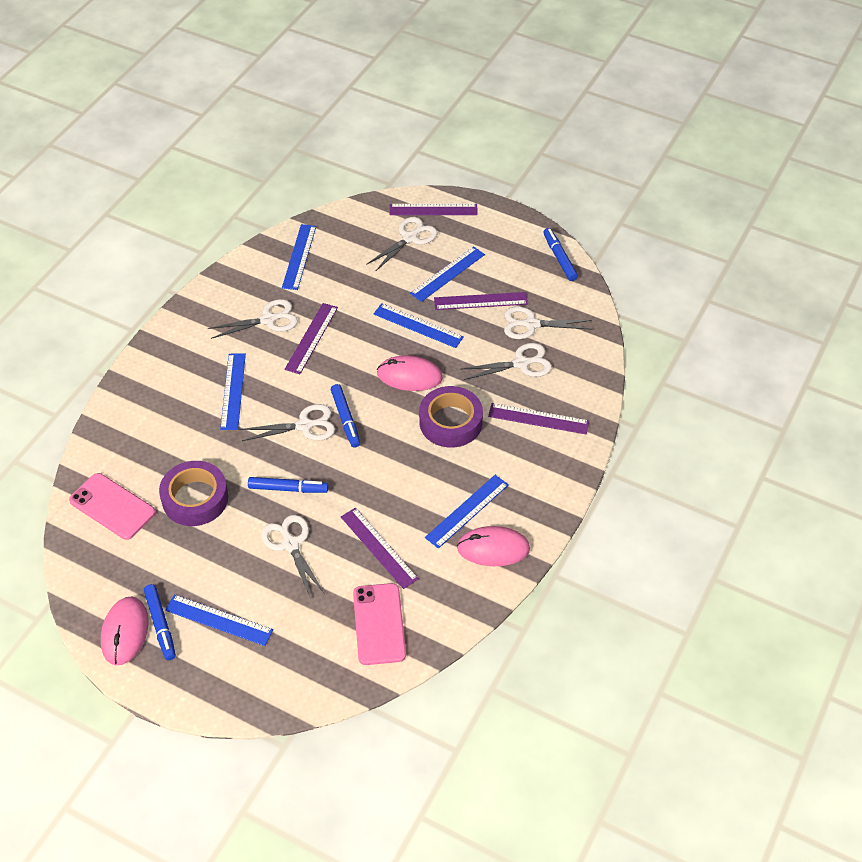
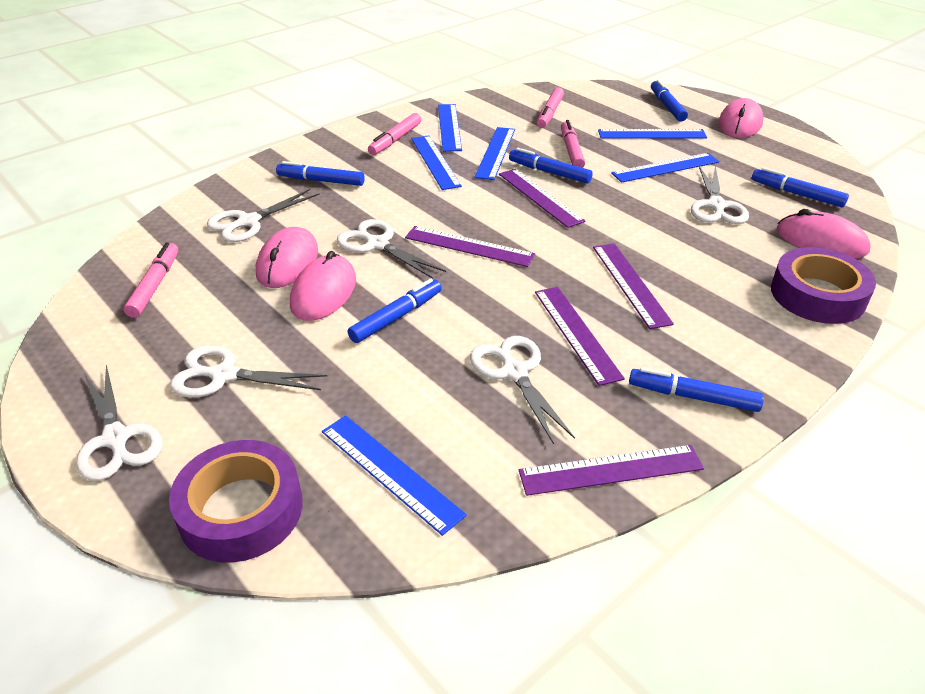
blue marker: [144,584,176,660] [248,477,328,493] [331,384,360,448] [543,228,578,281] = 4 -> [276,161,365,186] [348,279,442,343] [509,148,593,183] [629,367,764,412] [651,79,688,122] [752,167,849,207] = 6
pink marker: none = 0 -> [124,243,178,318] [368,113,421,155] [537,87,564,128] [561,120,585,168] = 4
pink mouse: [101,597,149,666] [377,355,443,391] [457,526,530,566] = 3 -> [256,227,318,288] [290,251,356,321] [718,98,763,138] [777,209,870,258] = 4
pink phone: [69,473,156,540] [353,583,406,665] = 2 -> none = 0

